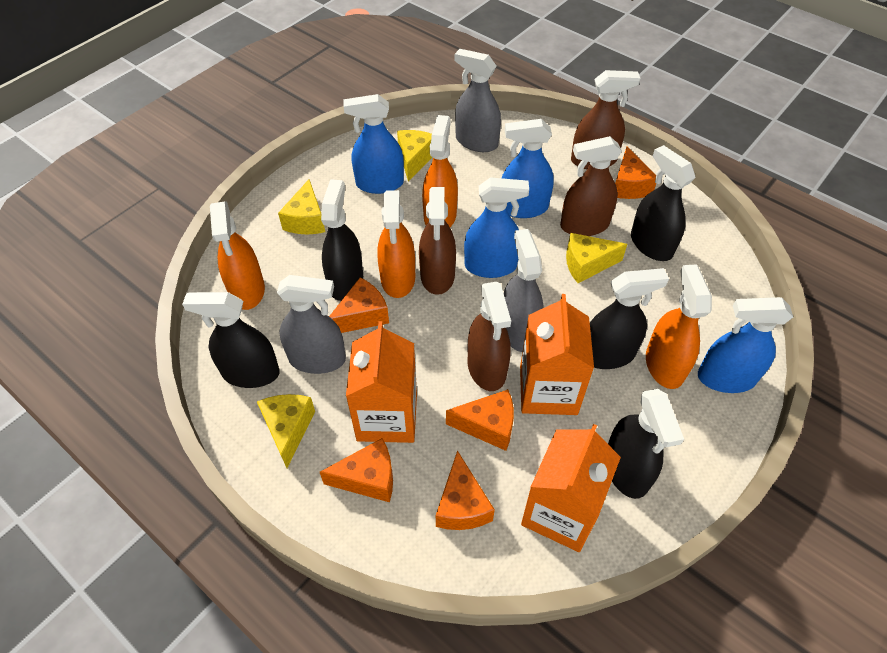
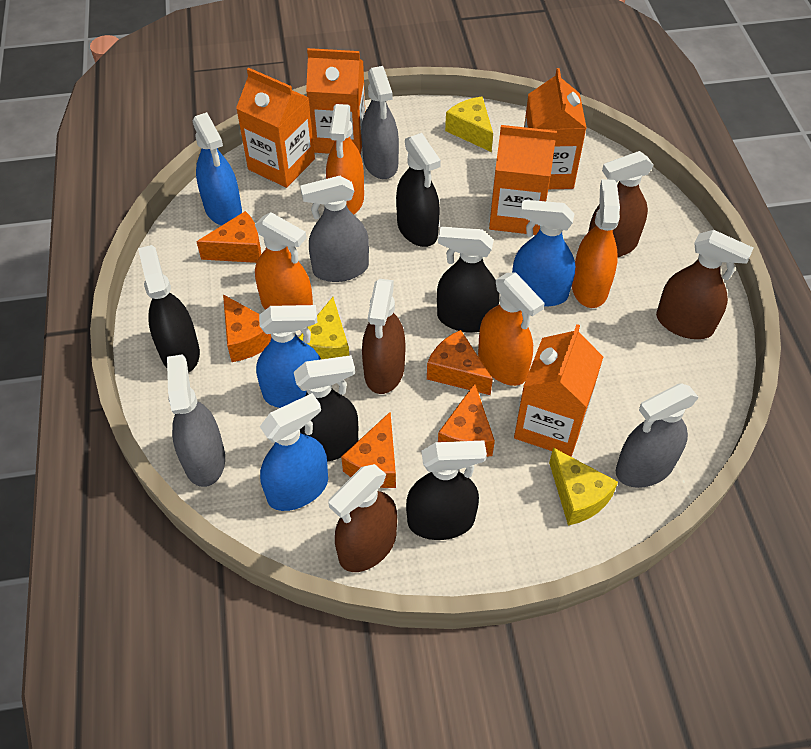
grey spray bottle: [277,275,346,374] [454,49,501,152] [503,229,544,352] = 3 -> [167,355,225,487] [300,176,369,282] [361,66,399,179] [616,383,699,488] = 4
orange carton: [346,321,417,443] [520,294,594,415] [521,424,621,552] = 3 -> [236,68,315,188] [306,48,365,155] [489,125,557,235] [514,324,603,457] [524,68,586,189] = 5
yellow cheese: [257,394,315,468] [278,179,325,234] [397,130,433,181] [566,233,627,283] = 4 -> [299,297,349,359] [445,97,493,152] [549,448,618,525] = 3

